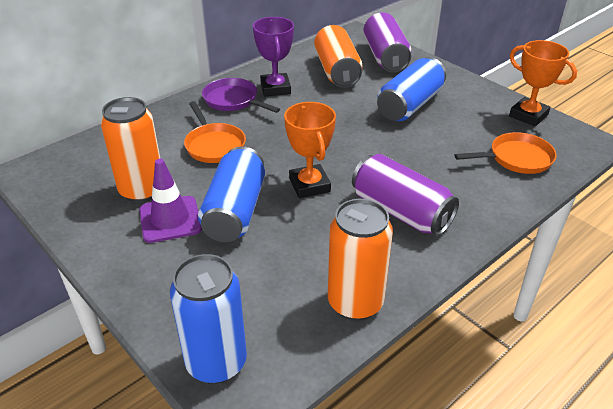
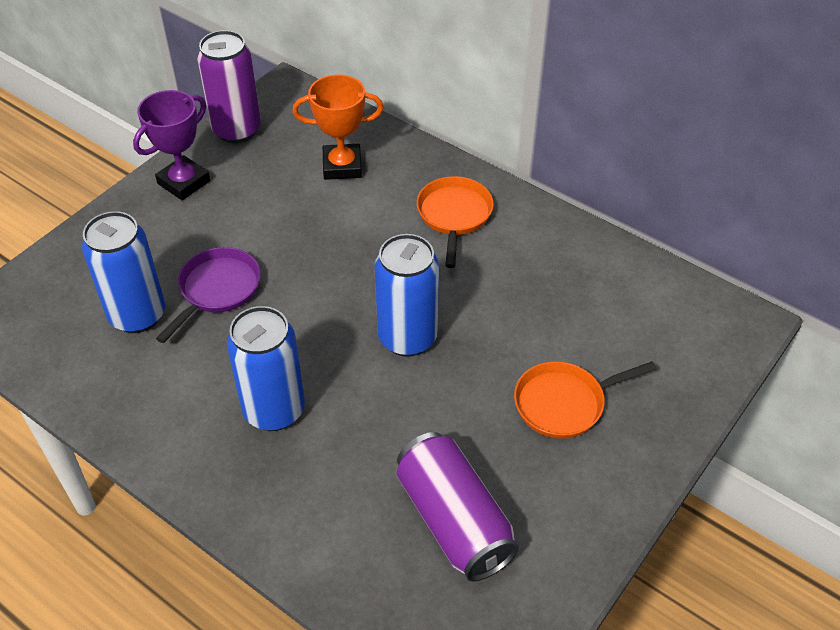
orange can: [101,97,160,203] [314,25,363,88] [328,199,393,321] = 3 -> none = 0
orange trophy: [284,102,336,198] [509,40,577,126] = 2 -> [292,74,384,180] = 1
purple traffic cone: [139,159,202,243] = 1 -> none = 0

